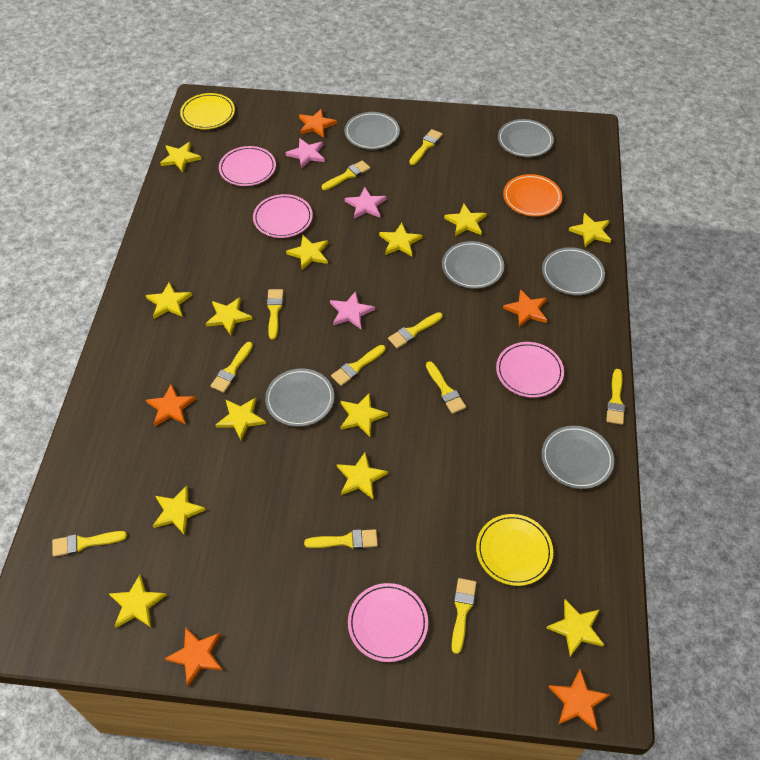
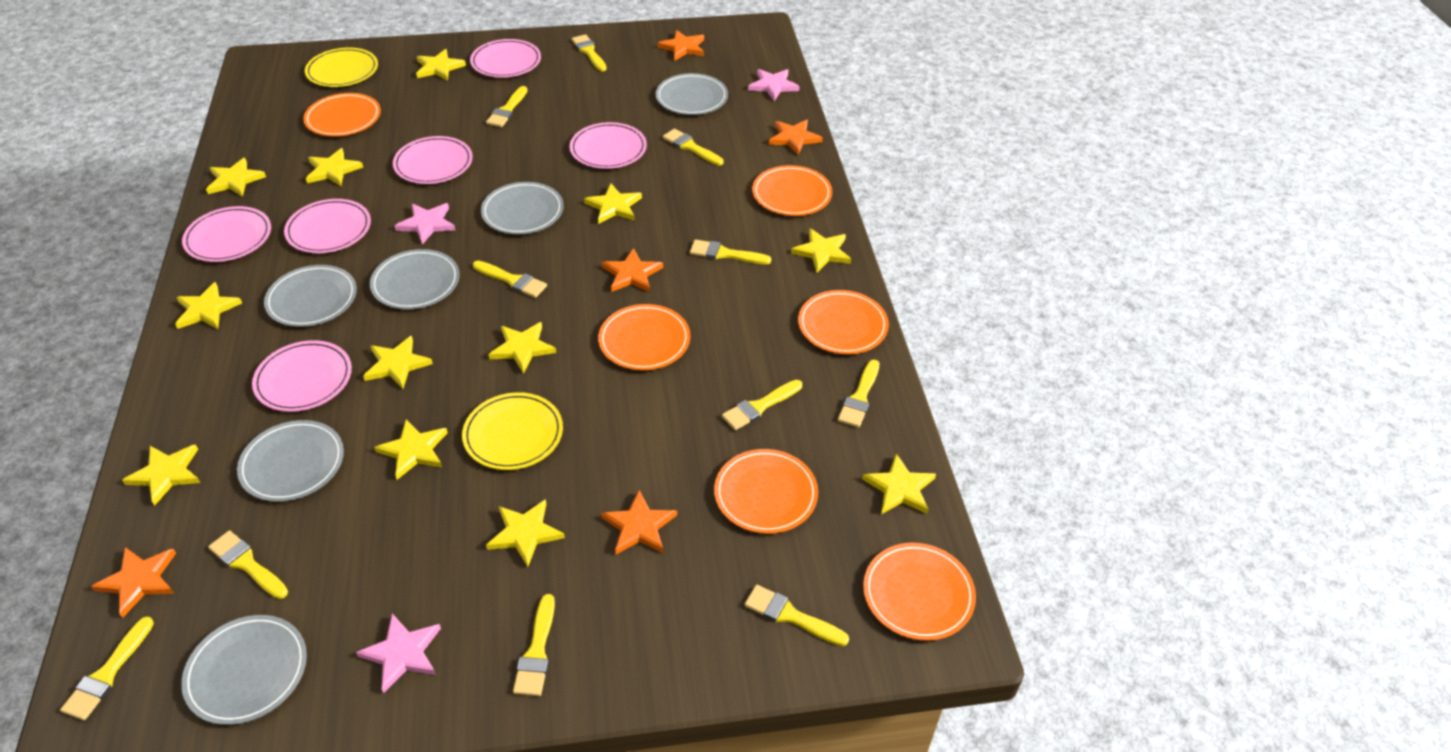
orange plate: [503,174,562,216] = 1 -> [303,93,381,137] [598,304,691,370] [714,449,818,534] [752,165,833,216] [798,290,889,354] [863,543,976,641] = 6
pink plate: [219,146,276,186] [253,194,313,238] [348,583,428,662] [496,342,564,398] = 4 -> [182,206,271,262] [252,340,352,412] [284,199,371,253] [393,136,473,184] [470,39,541,78] [570,122,647,169] = 6
yellow star: [109,575,166,628] [146,282,192,319] [153,485,206,535] [160,142,201,172] [205,297,252,335] [216,397,266,441] [286,235,328,270] [337,452,388,499] [340,392,388,437] [379,223,422,256] [444,204,487,236] [546,599,604,657] [568,213,611,247] = 13 -> [122,444,200,506] [175,282,242,329] [206,158,266,197] [306,148,363,186] [363,336,433,389] [374,419,448,480] [416,49,466,81] [486,499,565,567] [488,322,556,374] [584,184,642,224] [791,228,851,273] [862,453,936,514] = 12

